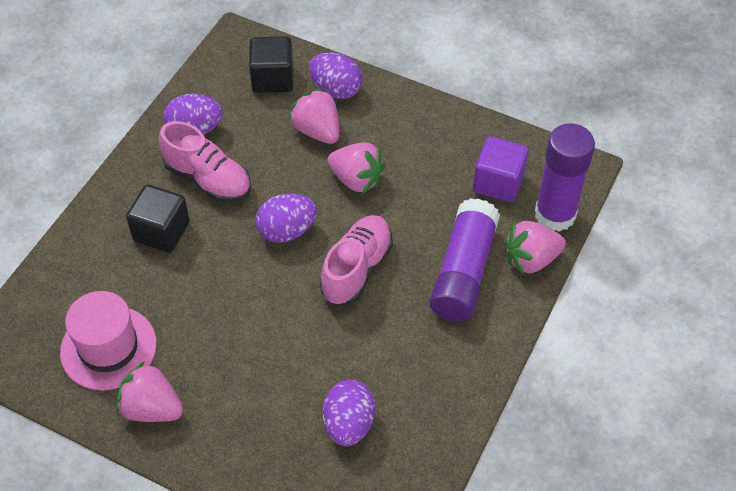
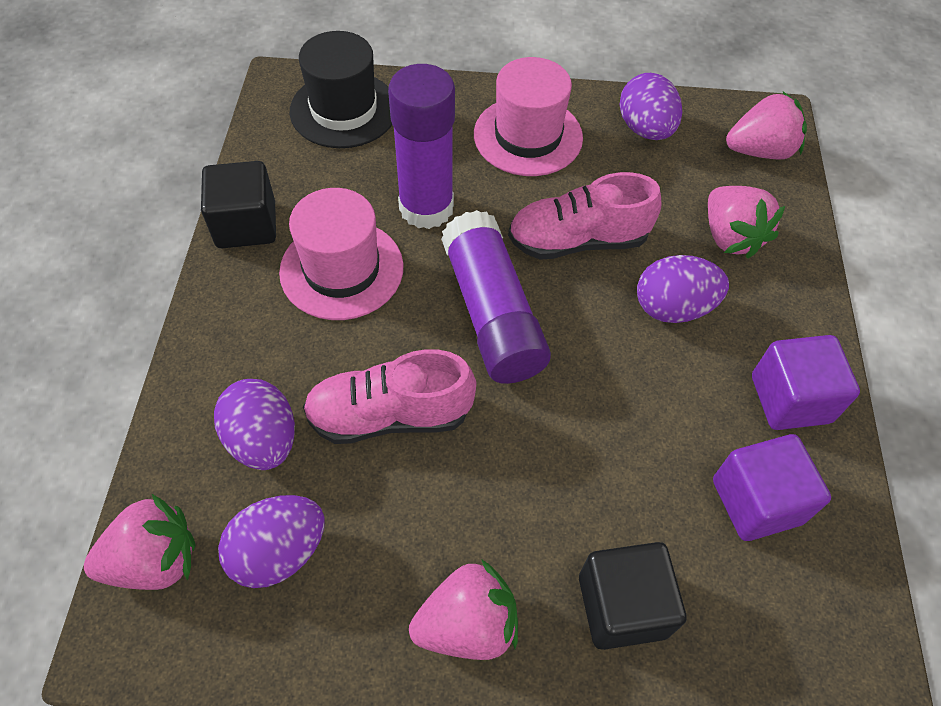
black hat: none = 0 -> [290,31,392,148] = 1
pink hat: [60,291,157,391] = 1 -> [279,188,403,320] [474,57,583,176] = 2
purple cube: [473,136,529,202] = 1 -> [713,434,831,541] [752,335,860,430] = 2

